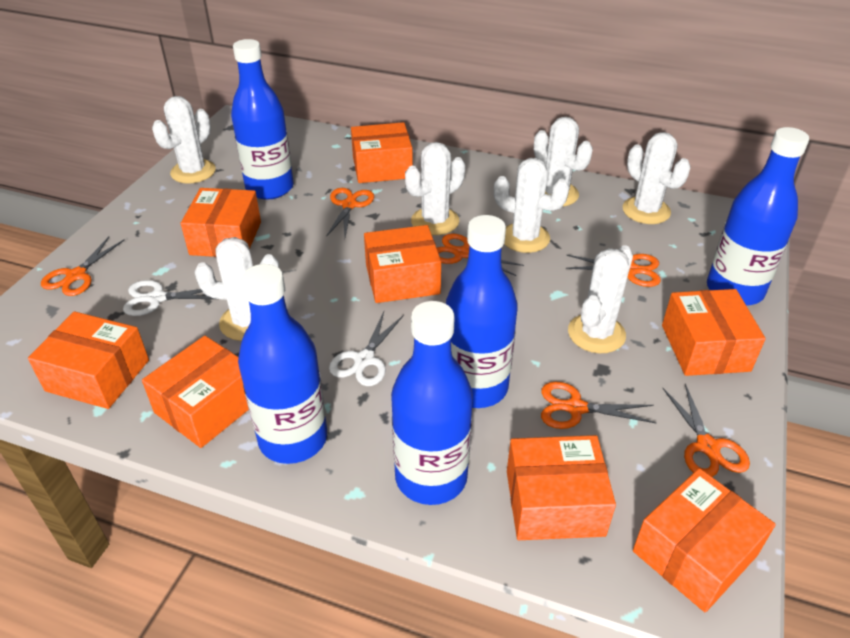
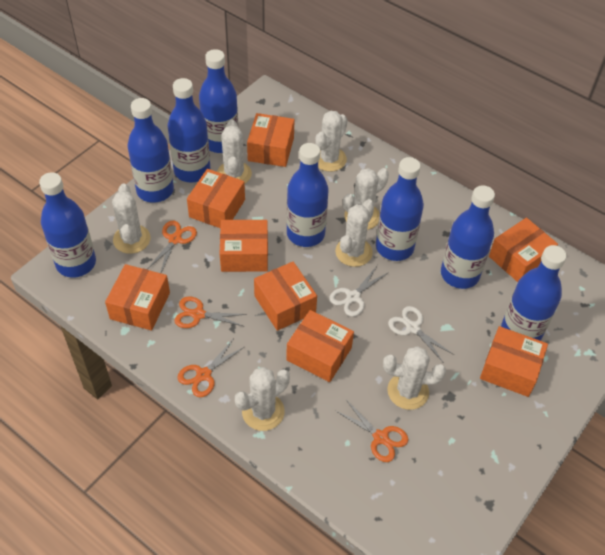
blue bottle: [231,39,294,200] [238,264,327,464] [391,301,473,505] [446,215,518,408] [707,127,809,306] = 5 -> [39,172,96,278] [127,98,174,203] [168,78,211,183] [199,49,239,153] [286,143,328,247] [376,157,424,261] [441,185,495,289] [501,245,567,341] = 8
orange scissors: [41,237,125,296] [326,188,374,237] [437,233,524,276] [541,382,656,429] [566,254,661,287] [663,384,750,477] = 6 -> [148,221,197,272] [174,296,247,328] [177,338,244,397] [336,400,408,462] = 4

